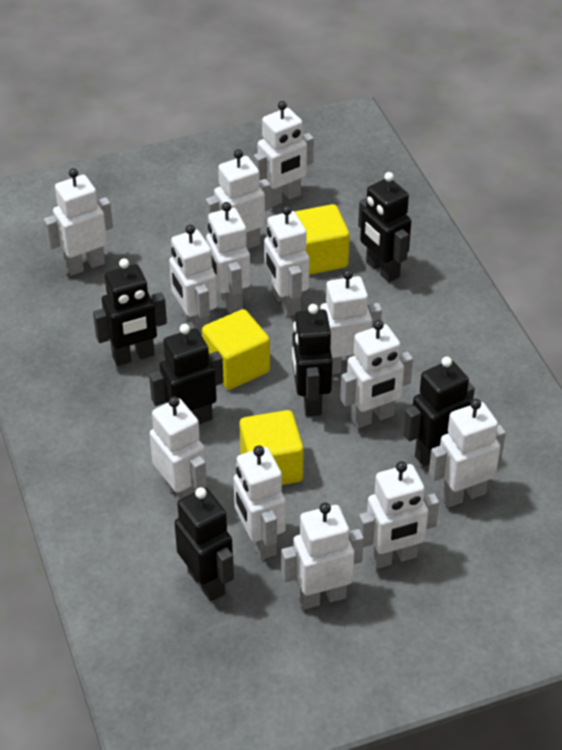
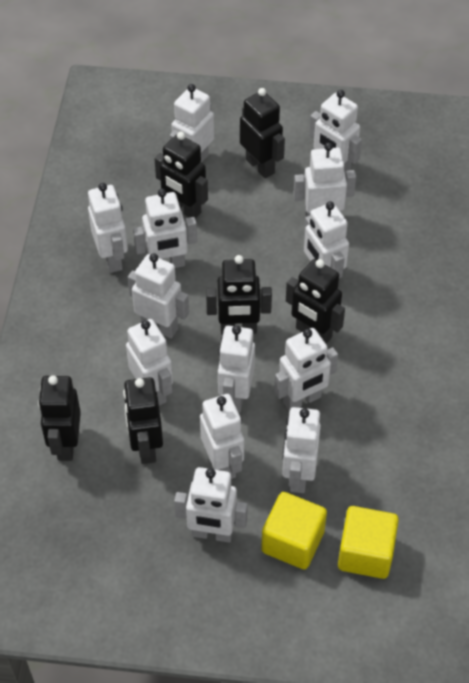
yellow cube: [202,309,270,390] [239,410,304,485] [295,204,350,275] = 3 -> [261,492,327,570] [338,506,399,579] = 2

